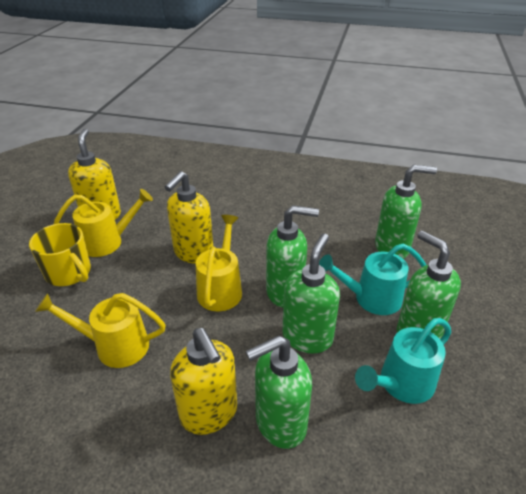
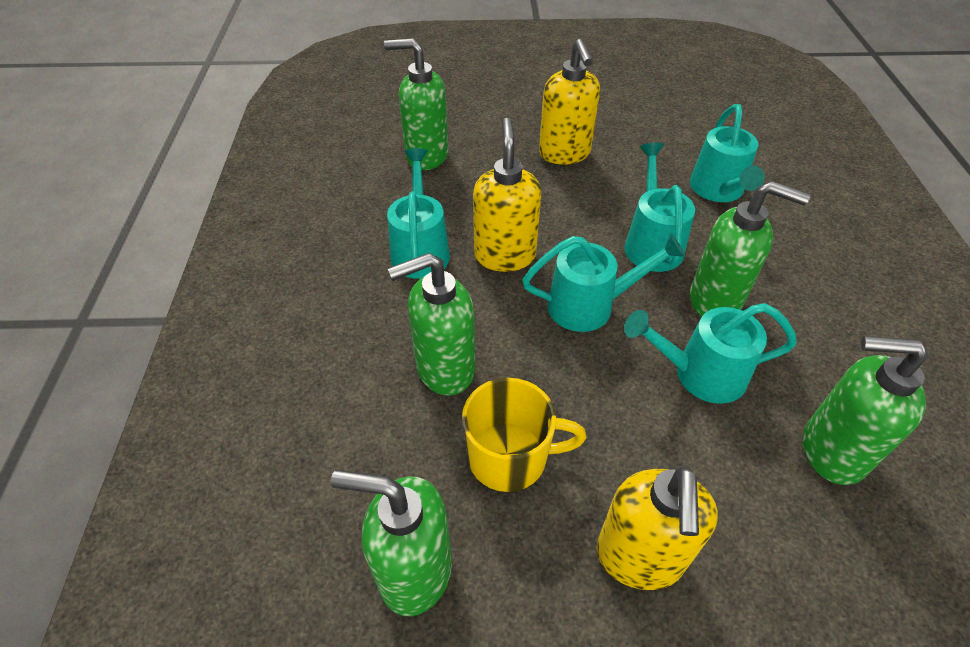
turquoise watering can: [319,244,426,315] [355,318,451,404] = 2 -> [387,148,450,279] [522,234,685,332] [624,143,695,272] [624,303,797,404] [690,104,765,202] = 5
yellow watering can: [35,293,166,368] [54,189,153,257] [196,215,242,311] = 3 -> none = 0

